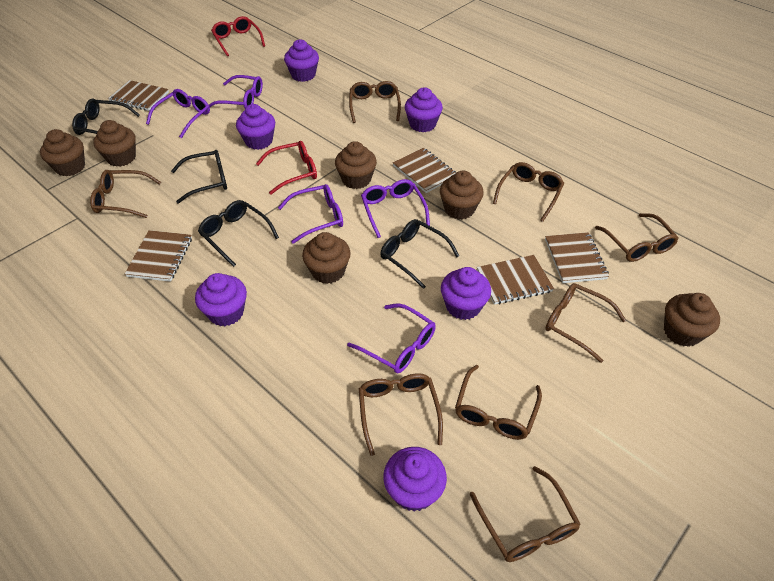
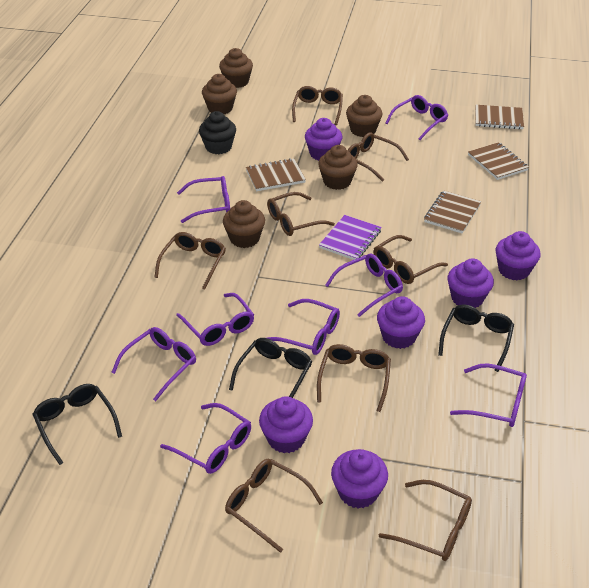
black cupcake: none = 0 -> [199,111,236,154] = 1
black glasses: [72,99,140,135] [171,150,227,204] [198,200,279,267] [380,219,459,289] = 4 -> [32,384,122,465] [229,338,312,398] [438,304,514,372] = 3
brown cupcake: [40,129,85,176] [93,120,136,167] [302,232,351,284] [335,141,377,189] [440,170,484,219] [664,293,720,347] = 6 -> [202,74,237,114] [219,48,253,88] [223,200,265,248] [318,145,358,190] [346,95,383,137] = 5
brown notebook: [108,80,169,111] [125,230,192,282] [393,148,456,193] [477,255,554,305] [545,232,609,283] = 5 -> [246,158,306,191] [424,191,481,233] [468,142,529,180] [475,105,524,129] = 4
purple glasses: [146,89,210,138] [209,75,263,108] [278,184,343,244] [347,303,436,373] [361,179,430,238] = 5 -> [111,327,196,401] [160,403,251,474] [176,293,254,346] [177,176,230,223] [268,299,340,355] [325,254,403,317] [386,95,448,140] [450,363,527,427] = 8
purple notebook: none = 0 -> [319,215,382,260] = 1
red glasses: [211,16,265,57] [256,141,317,195] = 2 -> none = 0

